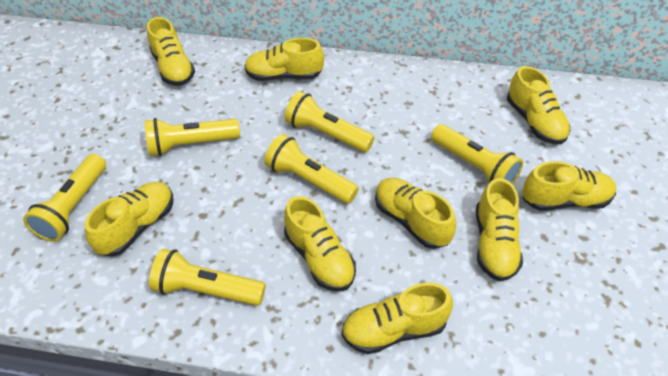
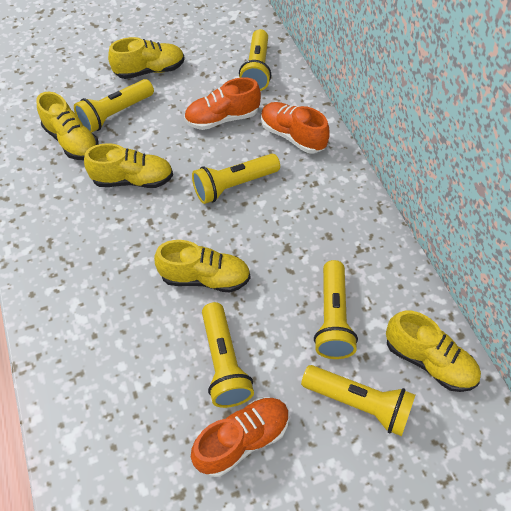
orange shoe: none = 0 -> [184,77,261,130] [191,397,289,477] [261,102,330,154] = 3
yellow shoe: [85,182,173,257] [147,17,195,86] [244,38,324,81] [284,196,356,291] [342,283,453,354] [375,178,456,249] [476,178,523,281] [507,66,570,144] [522,161,616,211] = 9 -> [37,92,99,160] [84,143,173,188] [108,37,185,79] [154,240,250,293] [386,311,481,392] = 5

